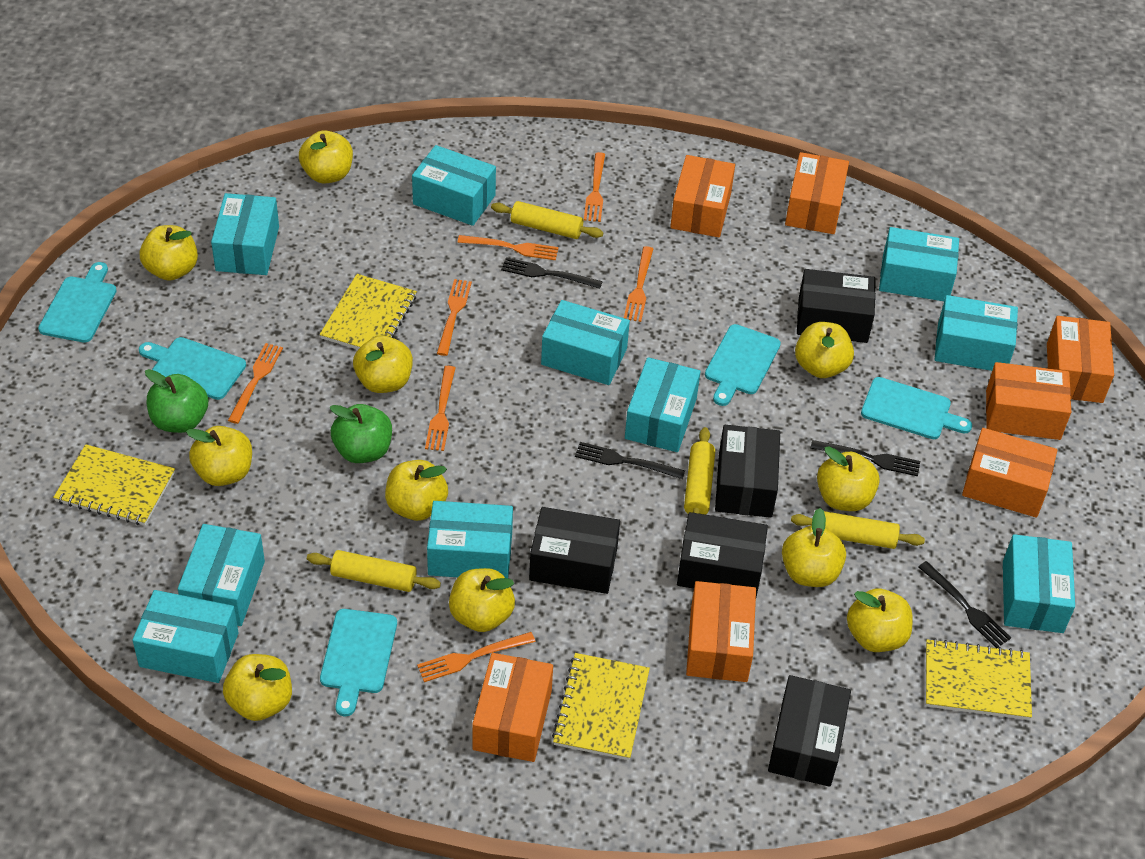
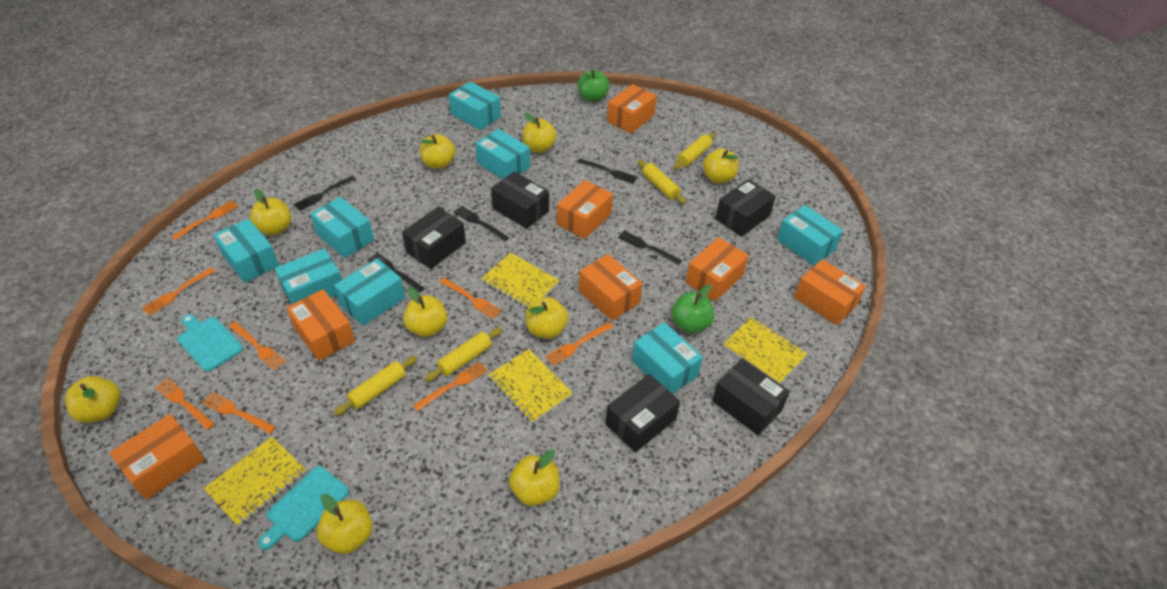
black fork: [501,257,603,289] [575,442,685,479] [810,440,920,476] [919,561,1011,648] = 4 -> [293,176,356,211] [368,253,424,293] [454,206,509,241] [577,159,638,184] [618,230,682,265] = 5
orange fork: [228,343,283,424] [417,632,536,682] [425,366,455,451] [437,279,472,356] [457,235,559,260] [584,152,605,222] [624,246,653,322] = 7 -> [142,267,216,316] [155,378,215,430] [171,200,238,240] [202,392,276,434] [229,322,286,370] [413,361,488,411] [439,278,502,319] [545,322,613,366] = 8
turquoise box: [133,590,239,683] [178,524,265,626] [211,193,279,275] [412,145,496,226] [427,501,513,578] [541,300,630,385] [625,357,700,452] [879,227,959,301] [935,295,1018,371] [1003,534,1075,633] = 10 -> [213,219,279,283] [275,248,342,305] [310,197,374,258] [334,258,405,326] [449,81,501,130] [475,129,530,179] [632,322,703,394] [777,205,843,266] = 8
turquoise cutting board: [38,262,117,343] [139,337,246,400] [320,609,397,716] [705,324,781,406] [861,377,972,439] = 5 -> [177,314,243,372] [258,466,349,550] = 2
yellow apple: [140,225,198,281] [186,426,252,486] [223,654,292,721] [299,130,353,183] [353,335,413,393] [385,460,448,521] [449,568,515,632] [782,508,846,587] [795,322,854,378] [817,446,880,511] [847,588,913,652] = 11 -> [65,376,121,423] [250,189,291,235] [317,494,373,554] [403,287,447,337] [420,134,455,169] [509,450,560,506] [523,113,557,153] [526,297,569,339] [703,149,738,183] = 9

